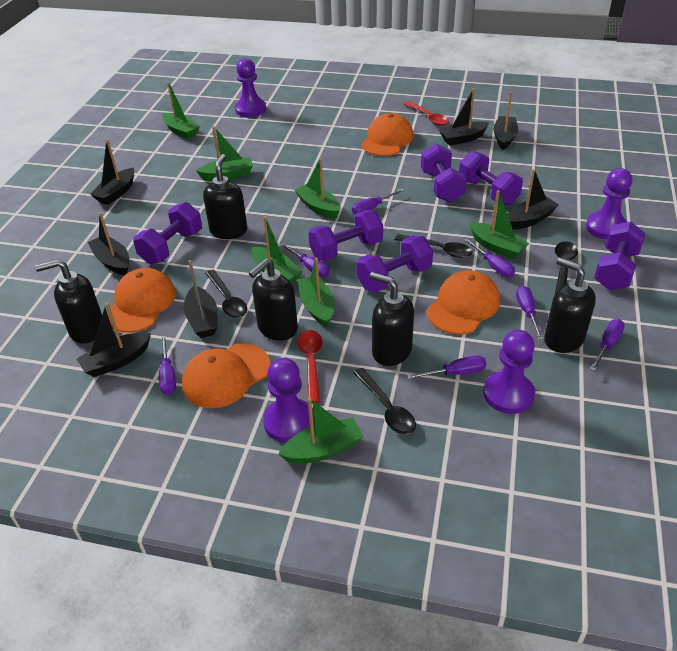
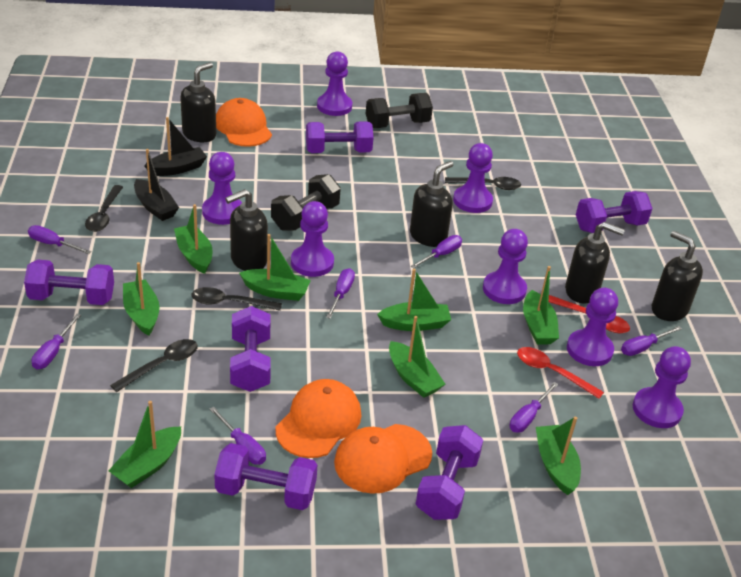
black boat: [77,303,151,377] [88,212,129,275] [90,139,134,205] [184,260,217,338] [439,88,489,146] [493,91,518,150] [507,169,559,230] = 7 -> [134,149,179,221] [144,117,207,176] = 2
black dumbbell: none = 0 -> [271,174,341,231] [366,93,433,128] = 2
green boat: [162,82,199,139] [196,126,253,181] [251,216,302,284] [278,397,363,464] [295,158,340,219] [298,257,335,328] [469,190,529,259] = 7 -> [108,401,181,488] [123,262,160,336] [174,204,212,274] [239,234,311,301] [377,269,451,331] [389,316,446,398] [523,266,559,345] [536,416,581,495] = 8
orange cap: [107,268,176,333] [182,343,271,408] [361,113,414,156] [427,270,500,334] = 4 -> [216,98,272,147] [276,379,361,458] [334,424,432,494] = 3
purple pawn: [235,58,266,117] [263,358,314,443] [483,330,535,414] [586,168,632,240] = 4 -> [202,152,242,225] [291,201,334,277] [317,51,352,116] [453,143,493,213] [483,229,528,304] [567,288,618,366] [633,346,691,428] = 7

